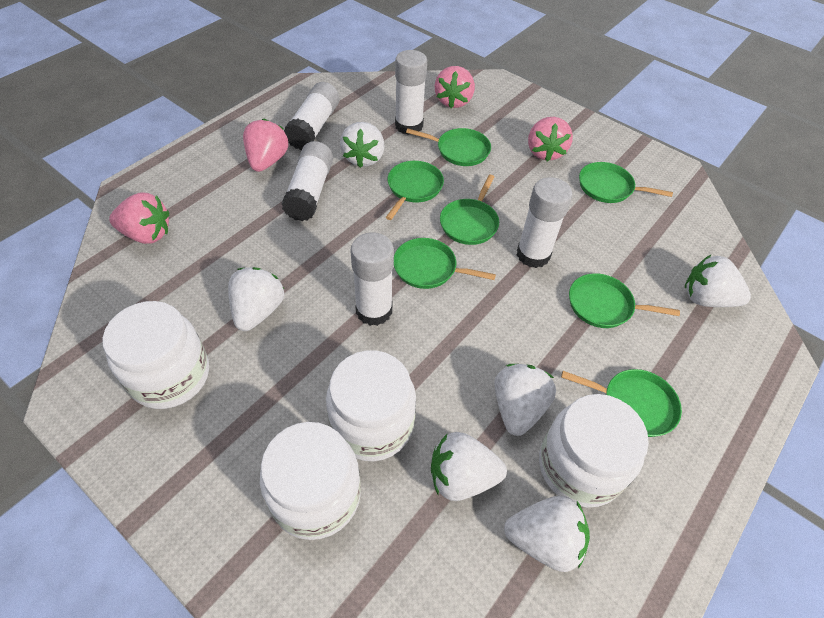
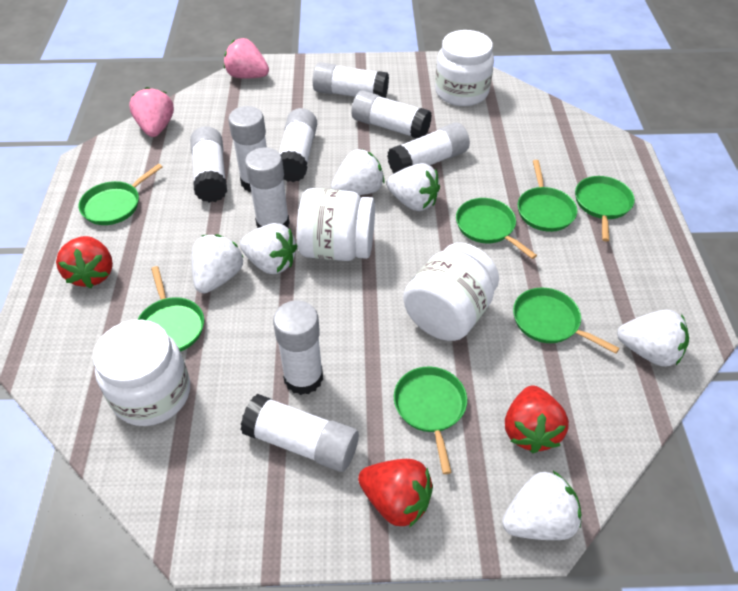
pink strawberry: [109,192,169,244] [243,119,289,172] [435,66,475,108] [528,117,573,161] = 4 -> [129,87,174,137] [224,38,269,79] = 2
red strawberry: none = 0 -> [56,236,113,288] [358,459,433,528] [505,386,569,453] = 3
white glue stick: [281,141,333,221] [284,82,339,150] [350,232,394,326] [395,50,427,135] [517,177,573,268] = 5 -> [190,126,227,203] [228,106,267,192] [241,394,359,472] [245,148,290,228] [273,300,323,395] [279,108,317,182] [313,62,389,98] [351,91,432,139] [387,122,470,173] = 9

